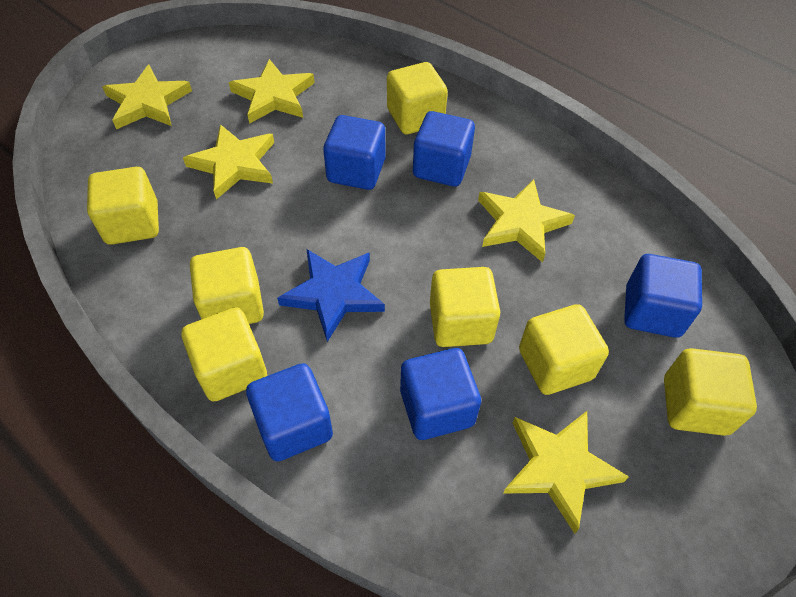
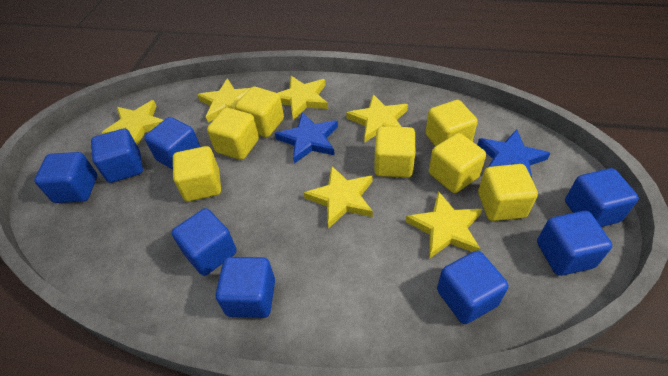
blue cube: [246,363,333,461] [323,115,385,190] [400,348,481,440] [413,111,475,187] [624,254,702,338] = 5 -> [34,152,97,203] [91,128,143,183] [144,117,200,170] [172,208,237,276] [216,257,275,318] [437,250,508,324] [537,211,612,276] [565,168,639,227] = 8
blue star: [277,249,385,342] = 1 -> [275,112,338,164] [477,129,550,180] = 2
yellow star: [103,65,192,129] [183,124,274,199] [229,59,315,124] [478,179,575,263] [503,411,629,534] = 5 -> [102,100,163,145] [197,78,250,122] [278,76,328,120] [304,166,373,229] [346,94,408,142] [406,191,482,259] = 6

